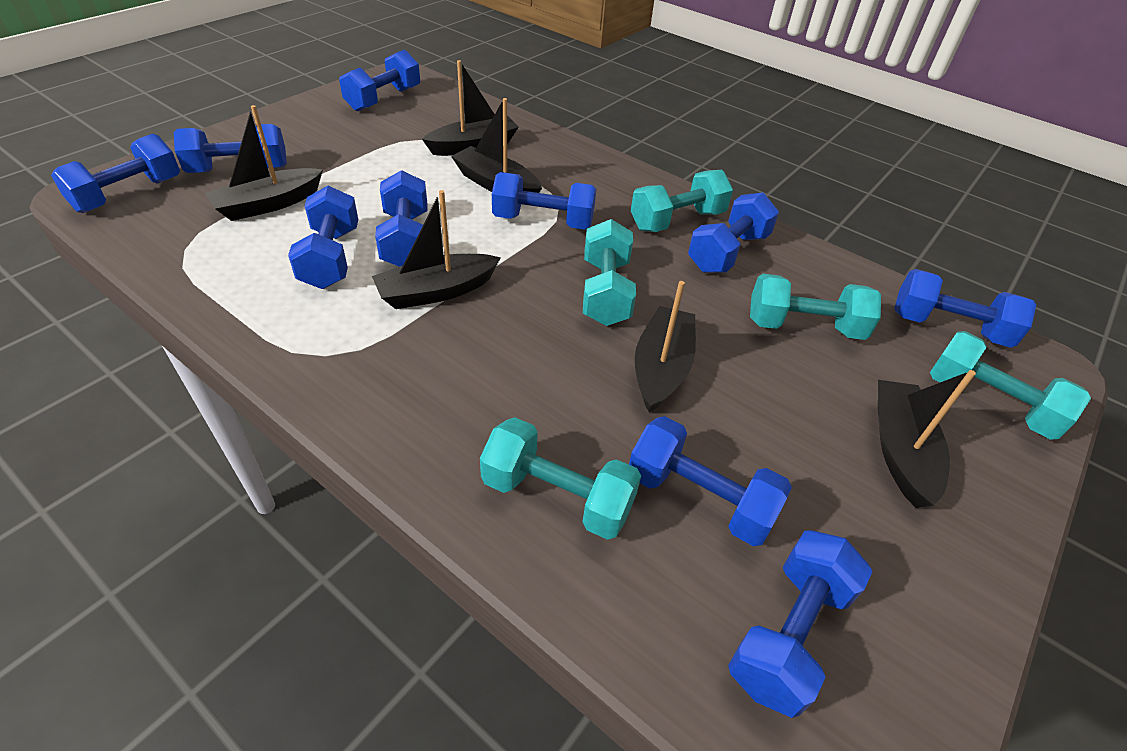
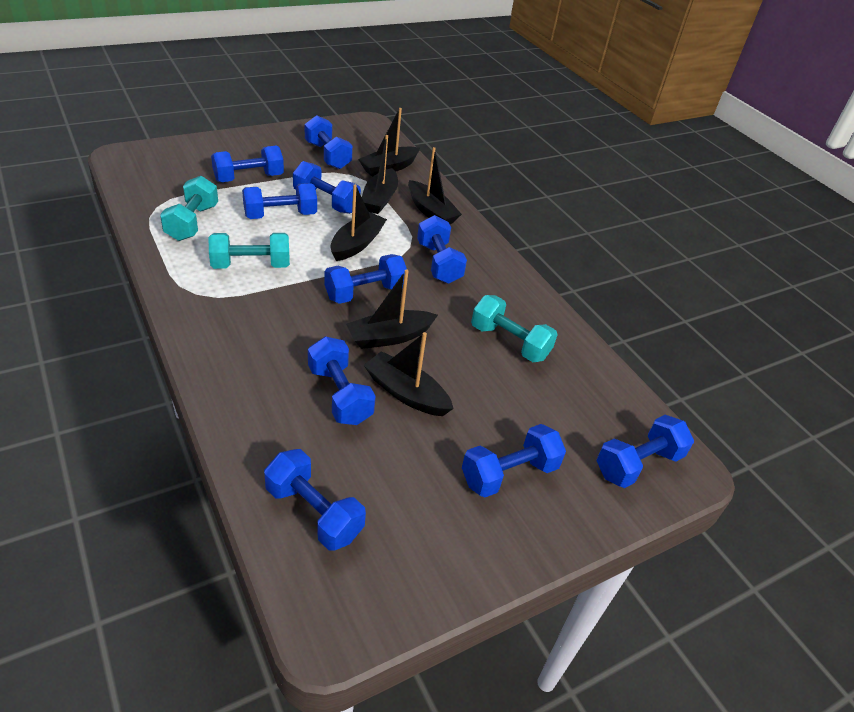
turquoise dumbbell: [480,417,641,540] [583,219,636,326] [631,170,733,232] [750,274,881,340] [930,331,1091,440] = 5 -> [160,176,218,241] [209,233,290,269] [471,295,558,362] = 3

